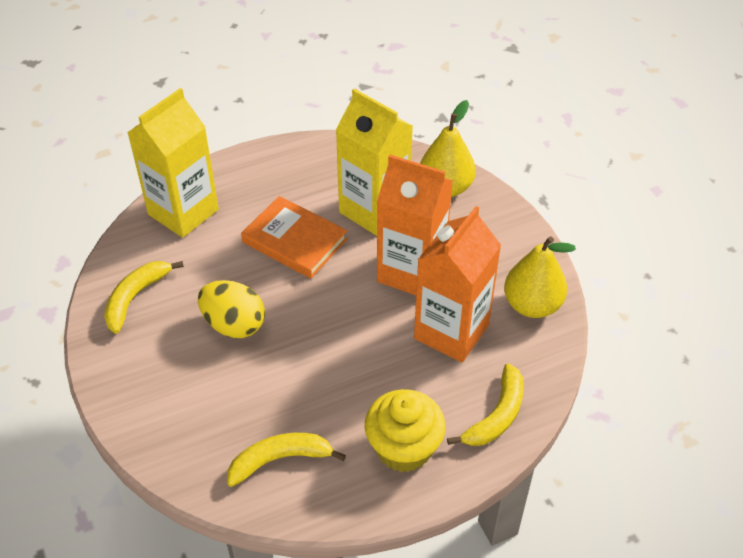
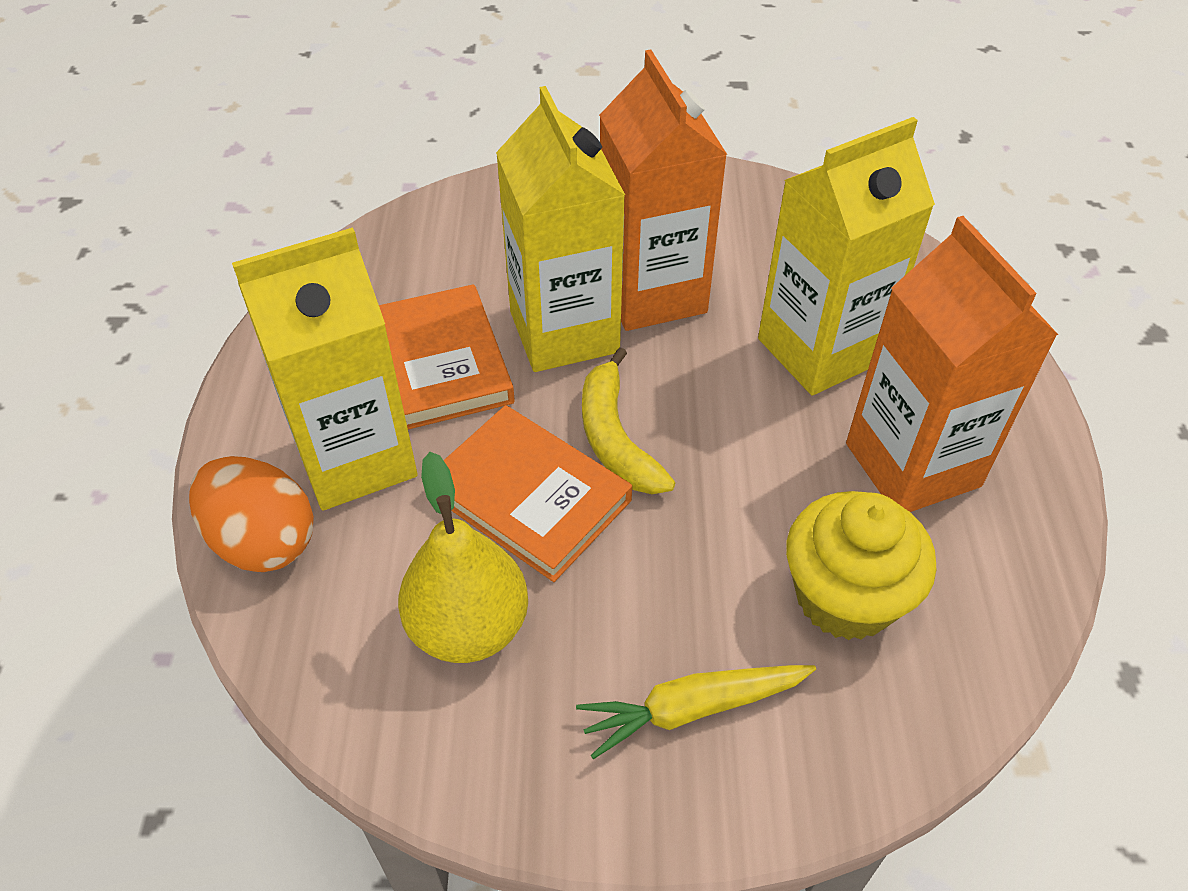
orange book: [241,196,347,279] = 1 -> [379,284,515,430] [443,405,632,582] = 2
orange egg: none = 0 -> [189,456,314,572] = 1
yellow banana: [104,261,184,334] [227,433,346,487] [447,364,524,446] = 3 -> [582,347,676,494] = 1
yellow carrot: none = 0 -> [576,665,816,759] = 1
yellow carton: [127,88,219,238] [336,88,413,236] = 2 -> [232,228,418,511] [496,86,625,372] [758,117,935,396] = 3
yellow egg: [198,280,265,338] = 1 -> none = 0
yellow pear: [420,100,476,197] [504,236,576,318] = 2 -> [398,452,528,663] = 1

